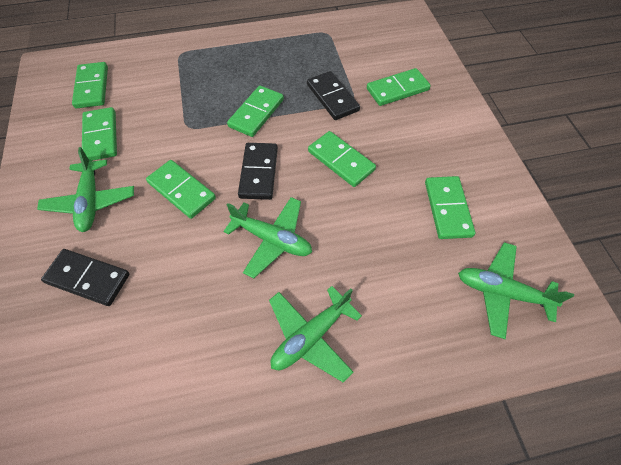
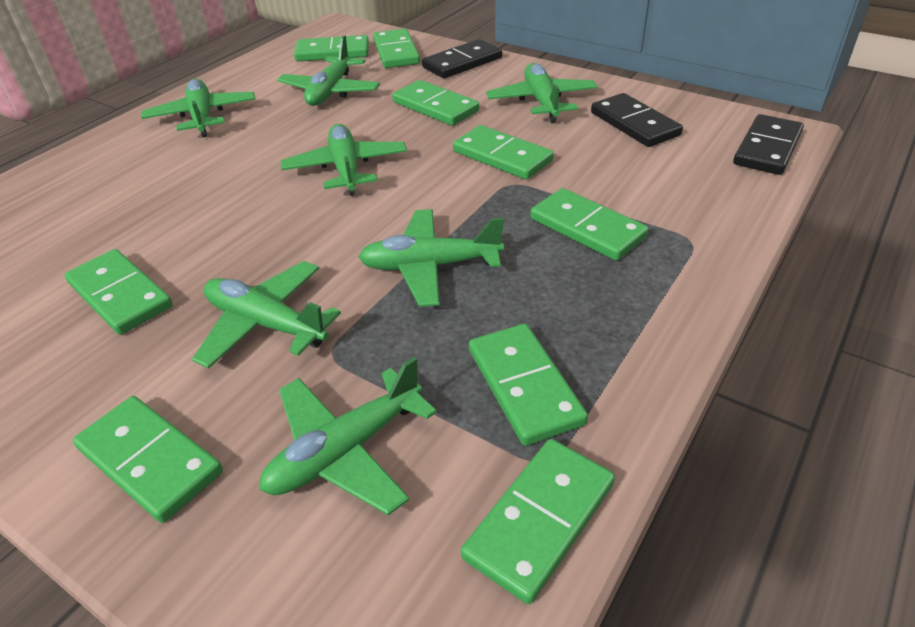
green domino: [72,62,108,108] [82,107,117,161] [146,160,216,219] [227,85,284,137] [308,131,376,187] [367,68,431,106] [425,176,475,239] = 7 -> [65,249,173,335] [73,396,223,523] [294,35,369,61] [373,29,420,68] [392,80,479,125] [453,125,554,180] [461,439,615,604] [469,324,588,446] [530,188,649,261] = 9
green plane: [37,147,134,232] [223,197,312,278] [269,286,362,383] [458,242,574,339] = 4 -> [141,79,255,137] [192,261,341,369] [259,356,437,515] [277,35,380,106] [281,124,407,196] [358,209,504,307] [486,63,598,123] = 7

